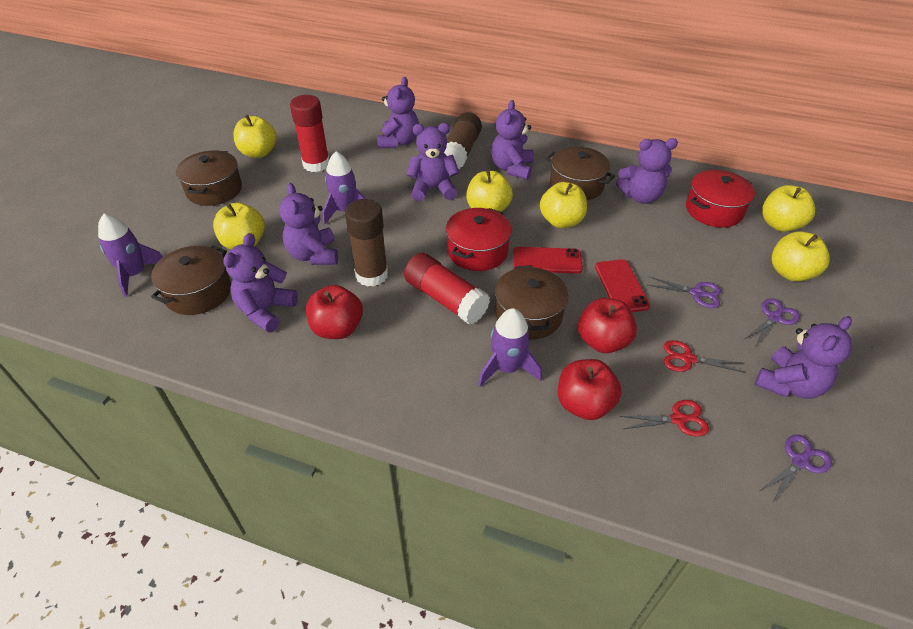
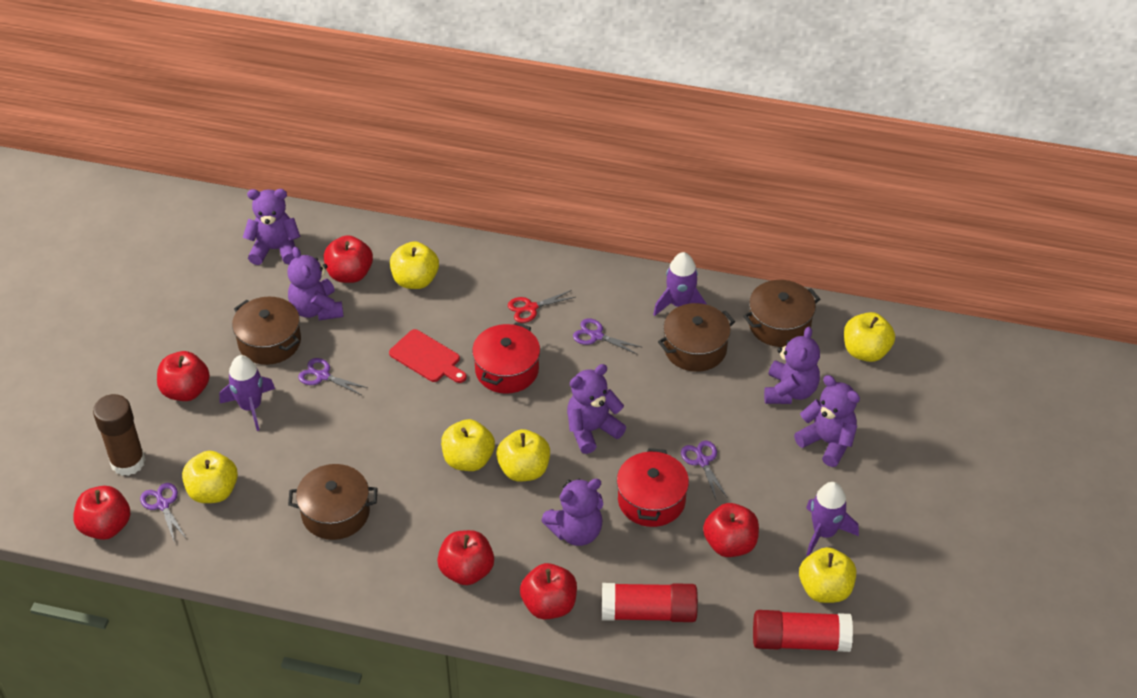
brown glue stick: [345,199,388,287] [444,112,482,169] = 2 -> [93,394,146,476] = 1
purple scissors: [648,277,721,308] [745,298,800,347] [760,435,832,502] = 3 -> [140,483,186,543] [298,358,368,395] [573,318,641,355] [681,441,728,499] = 4
purple teddy bear: [223,233,298,333] [279,183,338,265] [377,77,419,148] [407,123,460,201] [491,100,534,180] [616,138,678,204] [755,316,852,399] = 7 -> [243,189,301,265] [287,247,344,320] [541,479,603,546] [567,364,626,454] [764,326,820,404] [794,375,860,467] = 6
red apple: [306,285,363,339] [558,359,622,420] [578,298,637,353] = 3 -> [73,486,130,540] [157,351,210,401] [324,235,373,283] [437,530,494,585] [520,563,577,619] [703,503,759,557] = 6
red cutting board: none = 0 -> [389,329,467,383] = 1
red phone: [513,247,583,274] [595,259,650,312] = 2 -> none = 0
red scissors: [619,400,709,437] [664,340,746,373] = 2 -> [508,290,575,323] = 1

